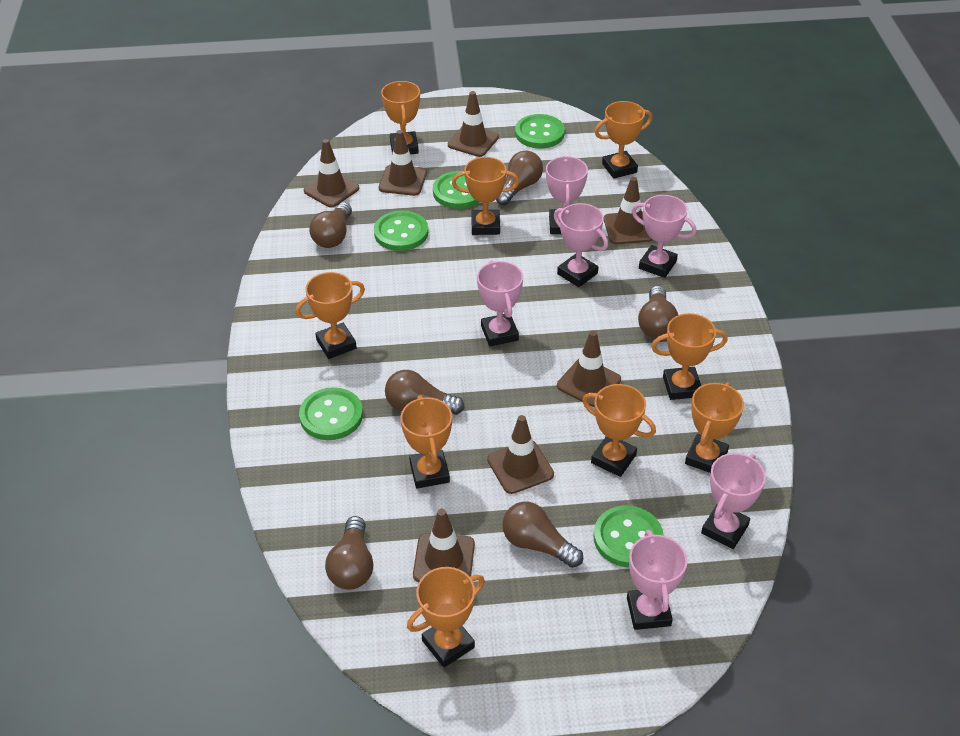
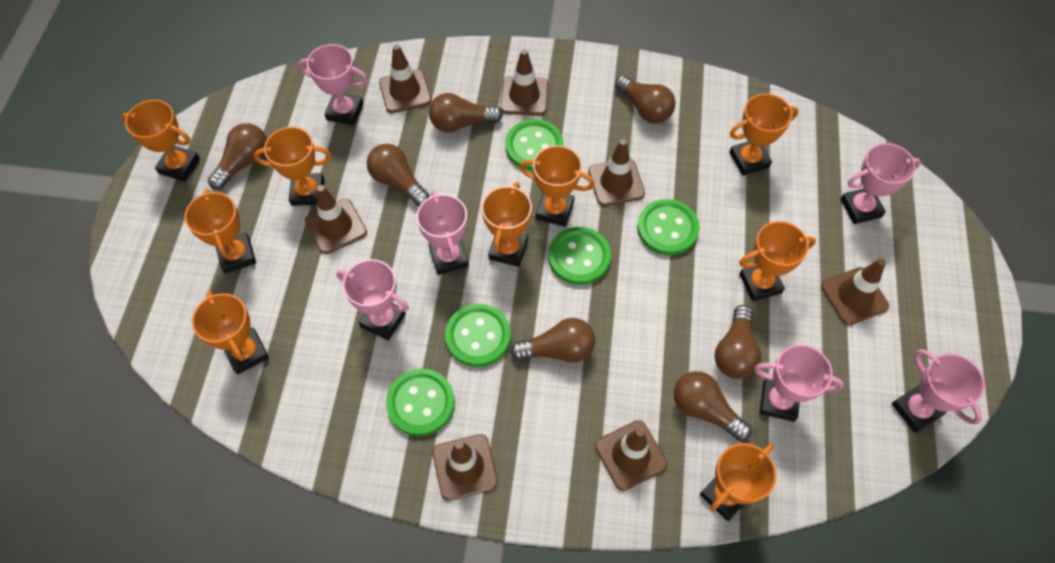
brown light bulb: [309,202,352,248] [325,516,373,590] [385,370,465,415] [496,151,543,205] [502,502,583,568] [638,286,678,339] = 6 -> [208,123,267,190] [366,144,430,206] [429,93,503,133] [510,318,595,363] [615,75,676,123] [674,371,751,441] [715,305,761,379] = 7

